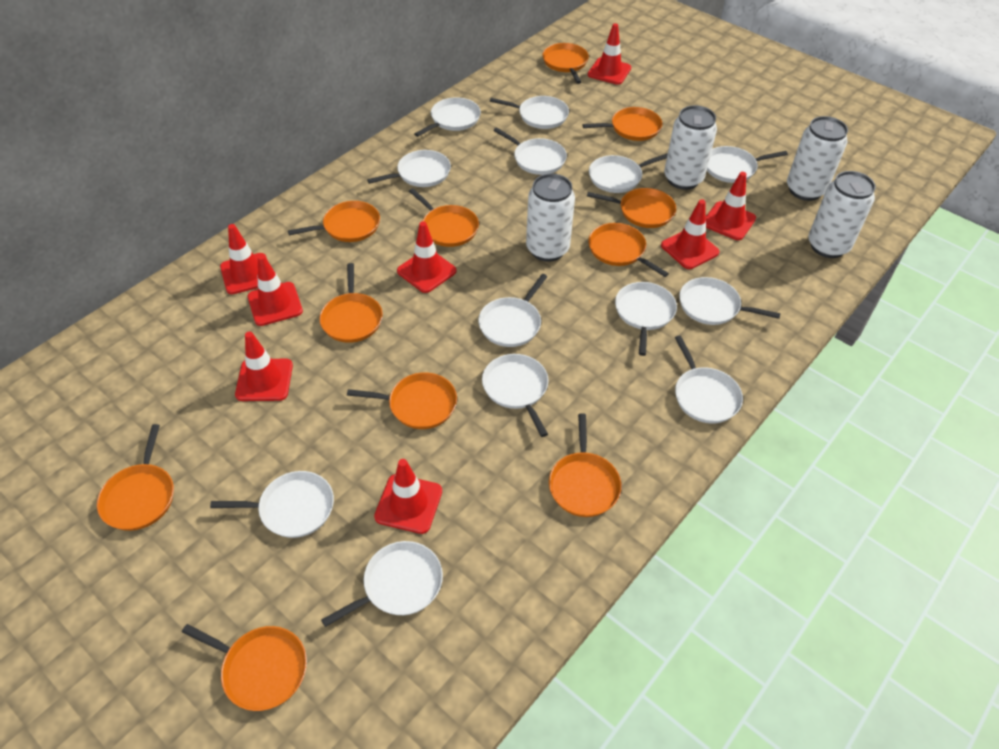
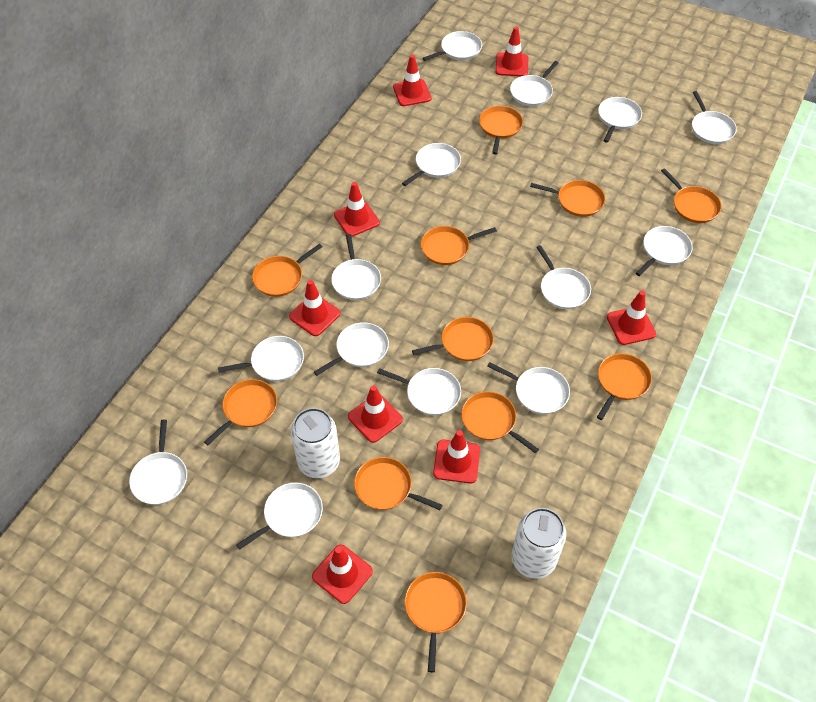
white can: [526,173,575,262] [664,105,717,190] [787,116,848,201] [808,171,876,258] = 4 -> [291,408,340,478] [512,508,566,579] = 2
white pan: [210,471,334,538] [321,541,443,627] [367,150,451,187] [414,97,481,137] [478,274,547,347] [482,354,548,437] [490,96,569,129] [493,127,567,175] [589,153,668,193] [615,282,677,356] [675,335,743,424] [679,277,781,325] [707,146,788,183] = 13 -> [129,420,187,505] [218,336,304,381] [236,483,323,550] [314,322,389,376] [331,234,381,300] [377,368,461,415] [402,143,461,186] [423,31,482,61] [487,362,570,414] [510,61,559,107] [536,245,591,309] [598,97,642,143] [636,226,693,276] [692,91,737,144] = 14

